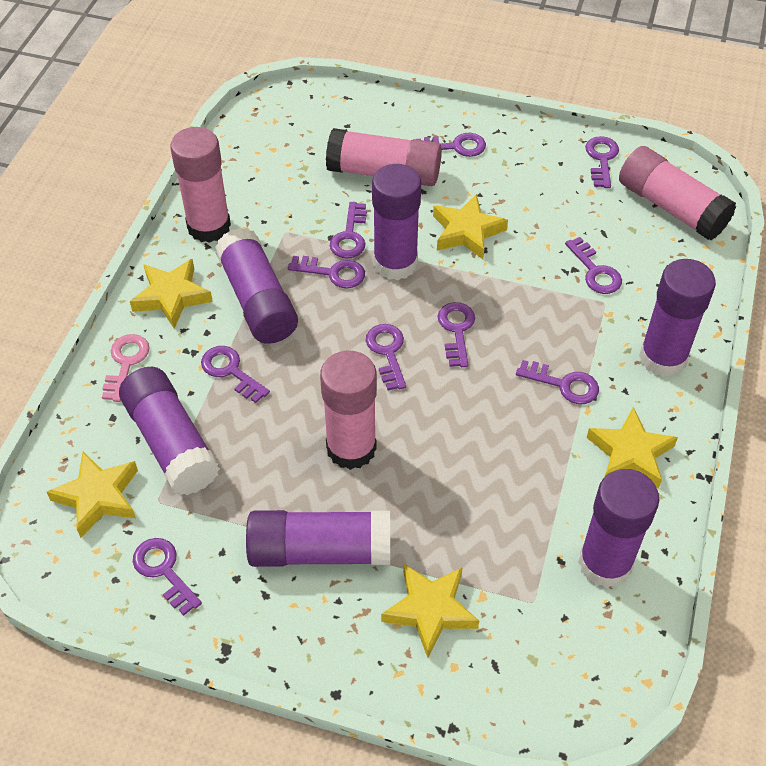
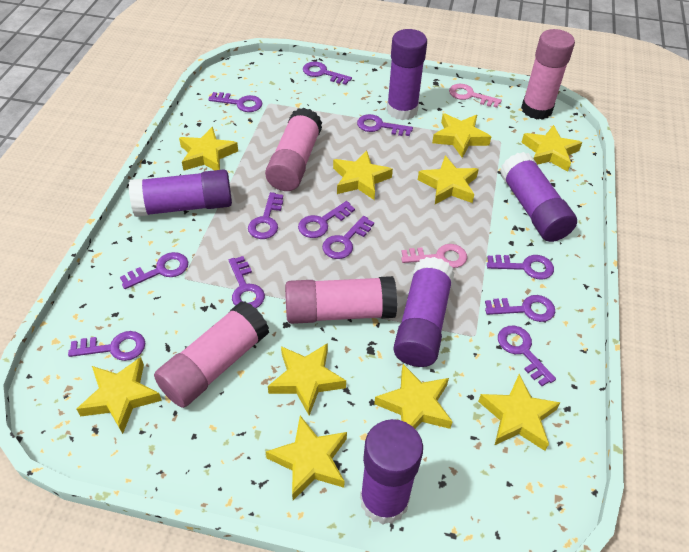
pink key: [102,334,150,402] = 1 -> [401,244,467,268] [449,84,502,108] = 2
purple glue stick: [119,367,220,495] [215,228,298,344] [246,510,390,567] [372,164,421,280] [578,469,659,588] [639,259,716,377] = 6 -> [129,169,232,217] [360,419,423,525] [387,29,427,120] [393,257,454,367] [500,152,577,242] = 5
purple key: [133,538,202,616] [201,346,270,403] [288,256,365,289] [330,202,367,258] [366,324,406,390] [417,133,486,157] [438,302,475,367] [516,360,599,404] [565,237,622,294] [585,136,619,188] = 10 -> [68,331,145,361] [120,252,188,289] [208,92,262,112] [229,256,265,308] [248,192,283,239] [298,201,355,238] [303,62,352,85] [322,216,374,259] [357,114,413,136] [485,295,555,322] [487,255,554,279] [498,326,556,386] = 12
yellow star: [47,452,138,538] [130,259,213,329] [381,564,479,658] [433,194,508,259] [587,407,678,489] = 5 -> [76,357,162,434] [179,126,238,171] [266,416,347,500] [268,343,346,416] [333,150,393,200] [374,364,453,429] [418,156,479,204] [432,113,491,158] [478,374,561,451] [521,125,582,172] = 10

